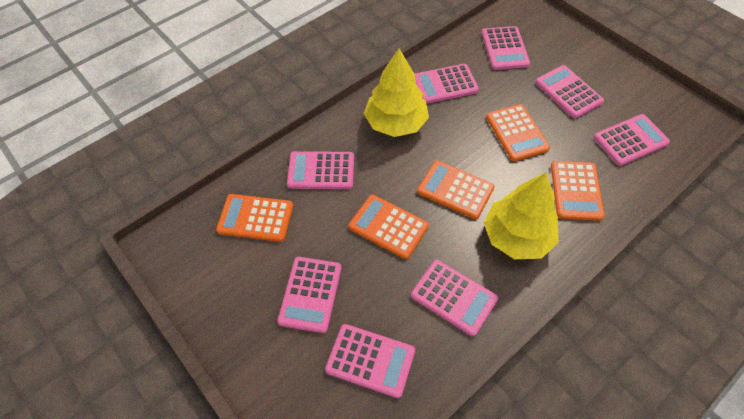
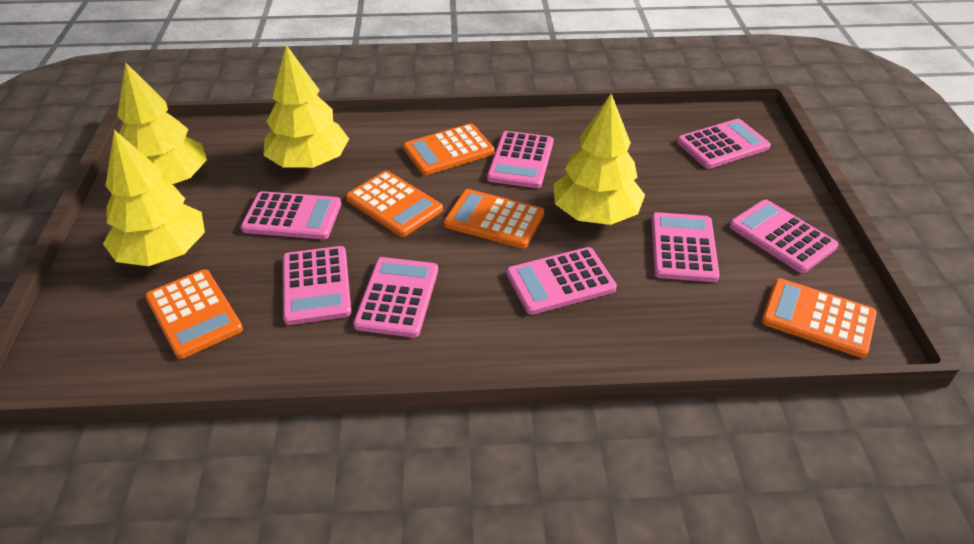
yellow tree: [364,49,429,137] [484,172,559,259] = 2 -> [103,130,205,266] [117,63,207,185] [263,45,349,168] [553,94,645,225] = 4

